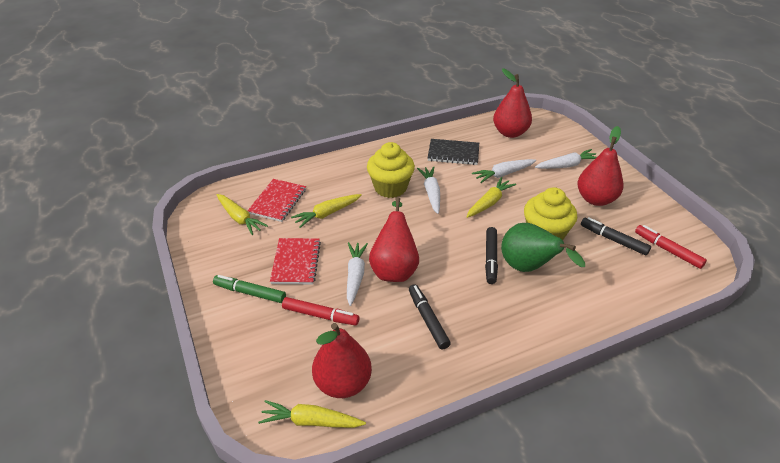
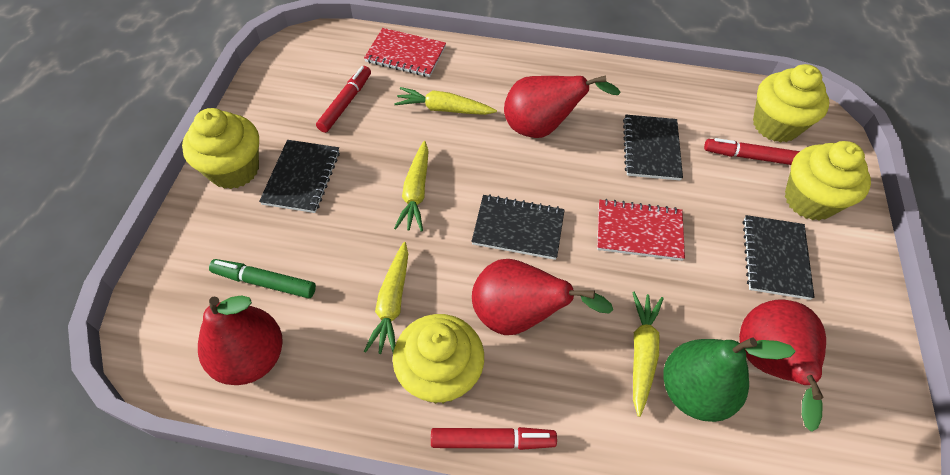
black marker: [409,284,451,350] [485,227,498,284] [581,217,651,256] = 3 -> none = 0
black notebook: [428,139,479,165] = 1 -> [259,140,340,213] [472,194,565,260] [623,115,683,181] [743,215,815,300] = 4
red marker: [282,297,359,326] [635,225,707,269] = 2 -> [316,66,371,133] [431,427,557,450] [704,138,800,165] = 3
white carrot: [347,242,368,306] [417,167,440,214] [472,159,536,183] [535,149,597,169] = 4 -> none = 0
yellow cupcake: [367,142,415,198] [524,187,577,240] = 2 -> [182,108,259,189] [393,314,484,404] [753,64,830,142] [785,141,871,221] = 4

